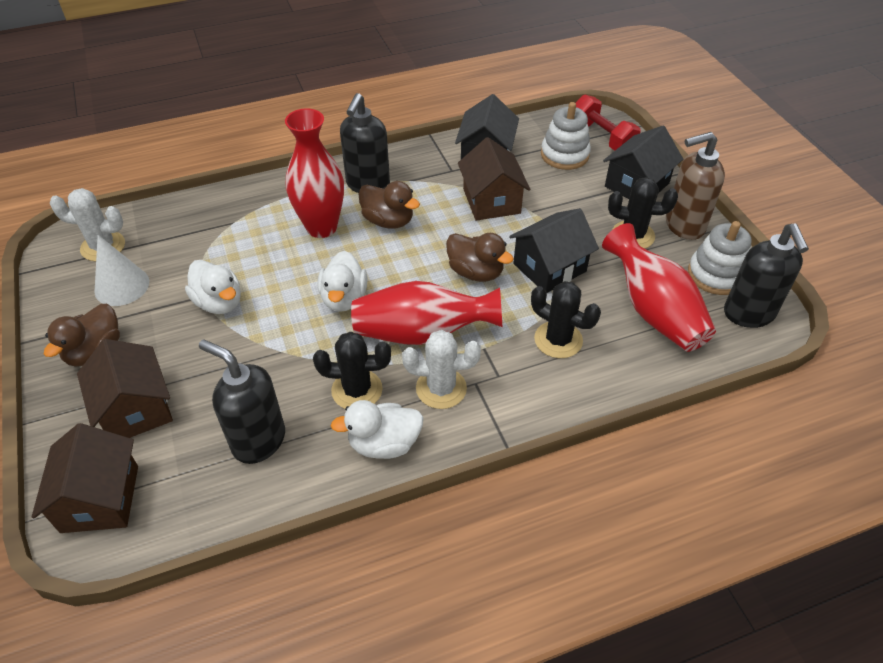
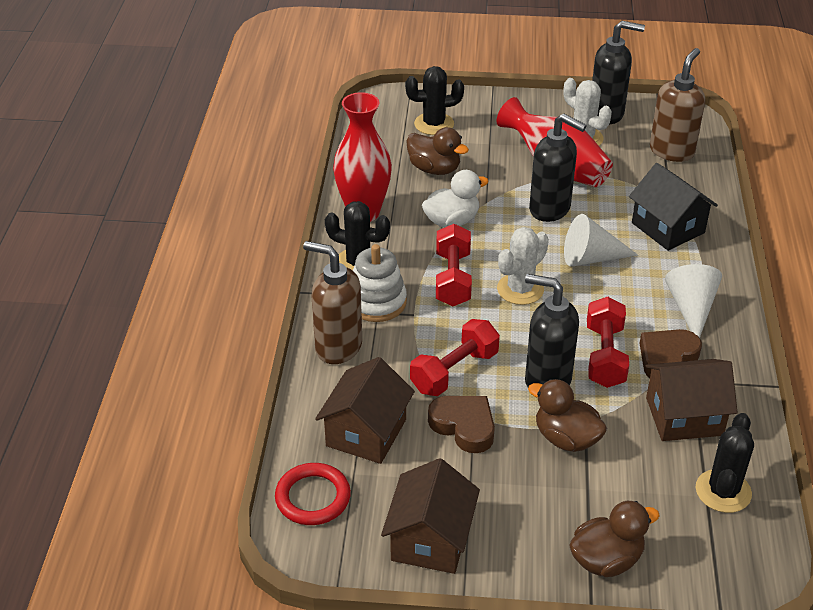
black house: [455,94,519,159] [509,208,599,293] [603,126,683,199] = 3 -> [629,163,718,251] = 1
brown heart: none = 0 -> [428,396,495,453] [639,329,702,378] = 2
brown soap dispenser: [666,132,725,240] = 1 -> [303,241,362,364] [650,48,705,162] = 2
red dumbbell: [576,94,641,151] = 1 -> [410,319,500,396] [436,224,472,306] [587,297,629,388] = 3
red ring: none = 0 -> [275,463,351,525] = 1
red vase: [285,108,344,238] [351,281,502,345] [602,223,716,352] = 3 -> [333,92,392,222] [497,97,613,187] = 2
white cone: [94,235,149,306] = 1 -> [564,214,639,267] [665,264,722,338] = 2
white duck: [185,260,241,314] [317,251,368,312] [331,400,424,459] = 3 -> [422,170,489,228] = 1
white stacking toy: [541,102,591,170] [688,221,752,295] = 2 -> [353,244,407,322] = 1

